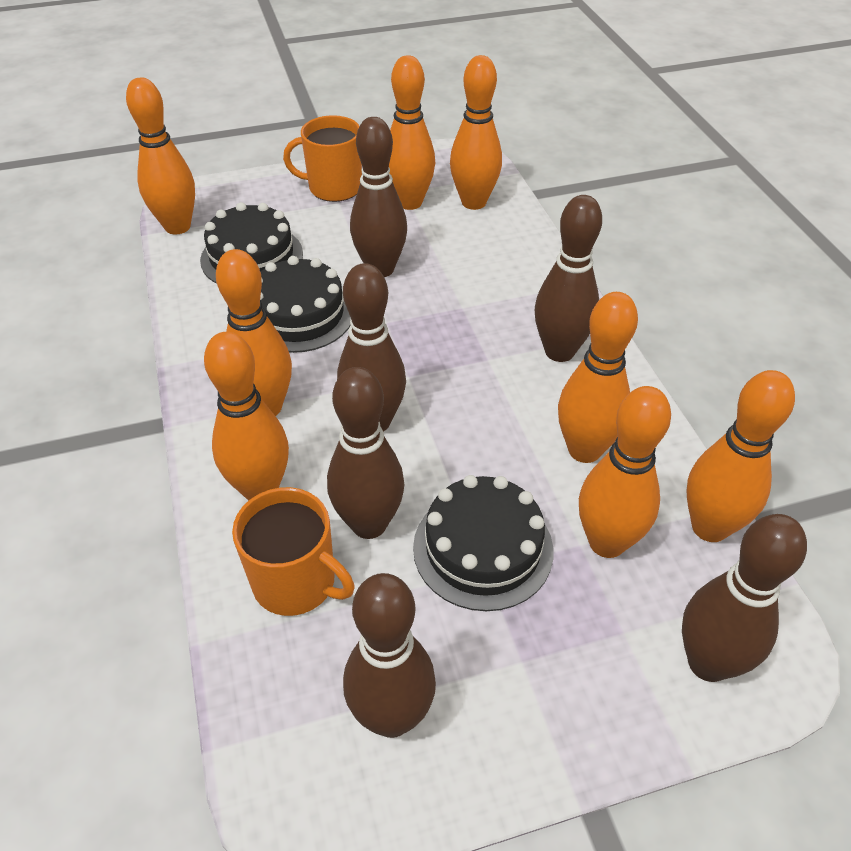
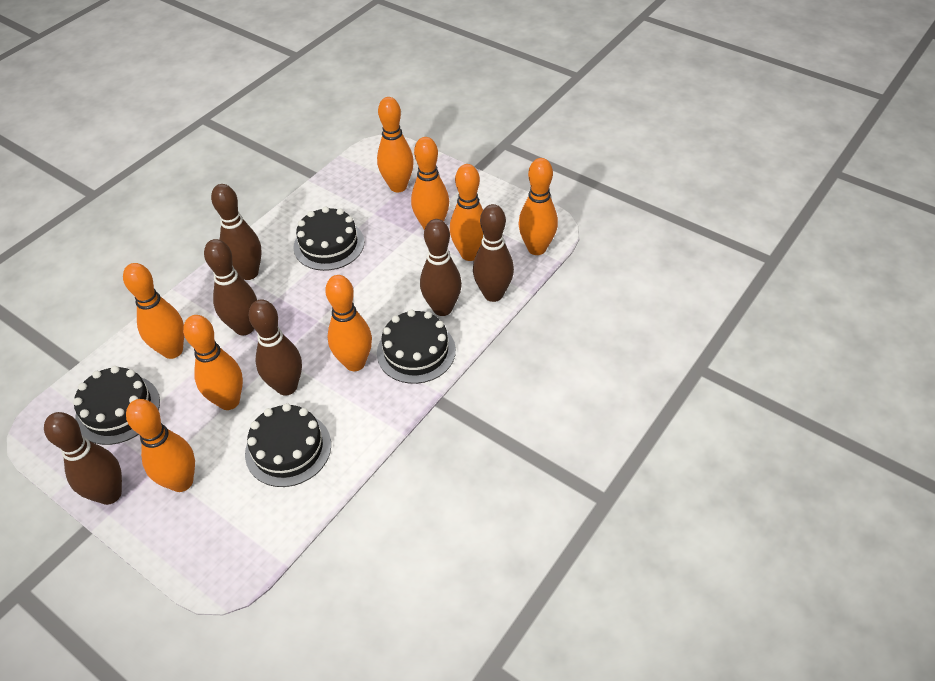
black cake: [200,202,303,284] [260,256,351,353] [413,475,553,611] = 3 -> [73,366,160,445] [245,403,331,487] [294,207,364,271] [377,309,456,384] = 4
orange mug: [232,487,355,616] [283,115,362,202] = 2 -> none = 0

